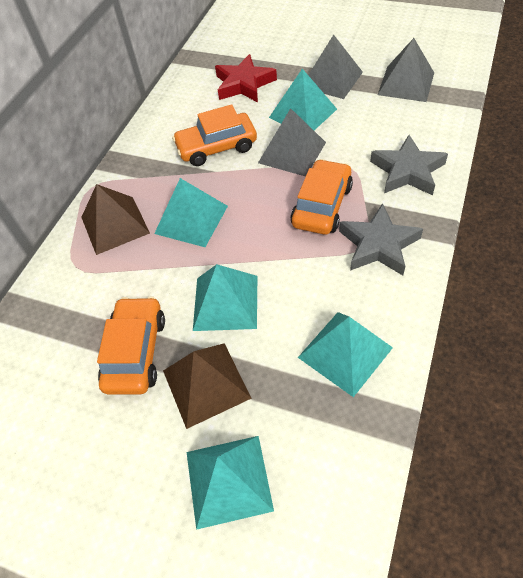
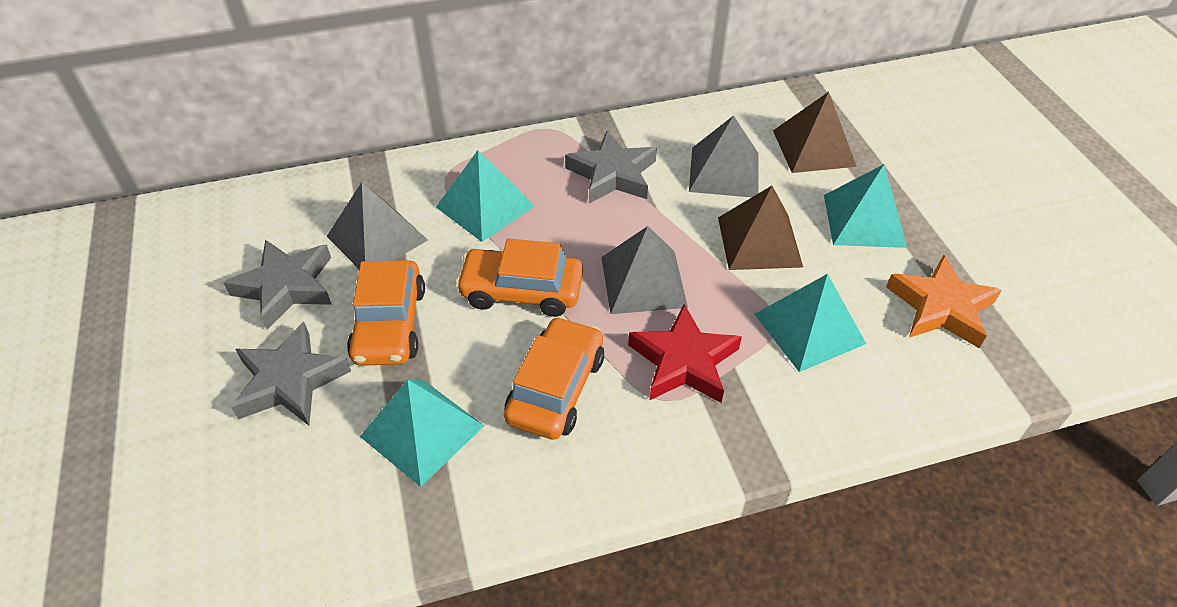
grey star: [339,203,423,275] [370,135,448,195] = 2 -> [223,240,332,330] [231,322,351,425] [565,131,657,204] = 3
orange star: none = 0 -> [886,254,1002,348] = 1
turquoise pyramid: [154,178,228,247] [187,436,274,530] [193,264,257,331] [269,69,337,130] [298,312,393,397] = 5 -> [360,379,484,487] [436,150,534,242] [754,274,866,372] [824,164,907,248] = 4

